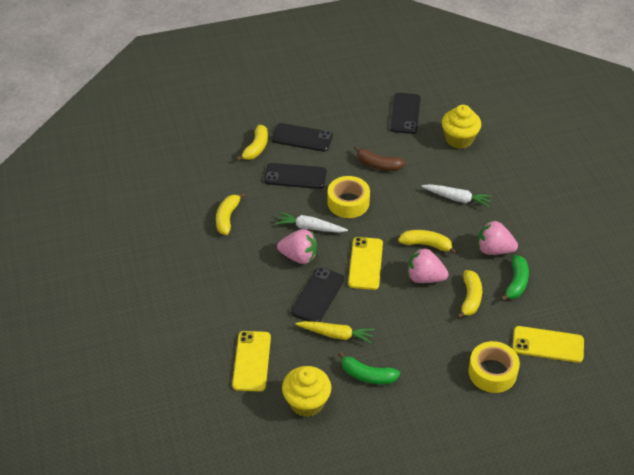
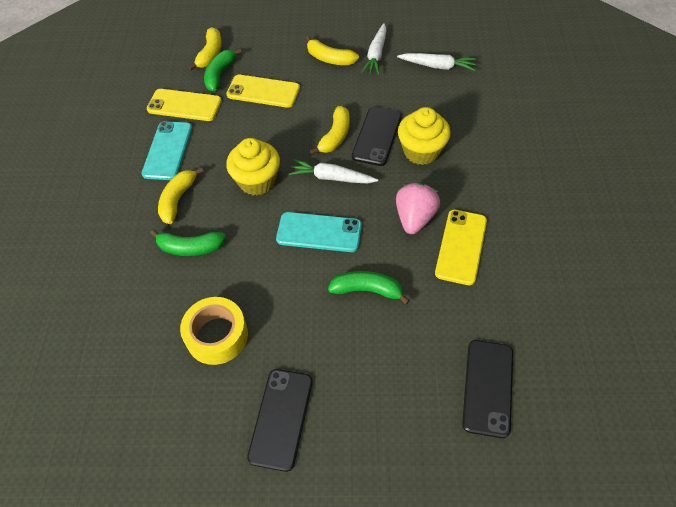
black phone: [264,163,327,189] [272,123,333,152] [291,267,345,322] [390,93,421,134] = 4 -> [247,369,313,472] [352,107,402,166] [462,340,513,438] = 3
brown banana: [354,145,406,171] = 1 -> none = 0
green banana: [338,351,400,384] [500,255,529,301] = 2 -> [150,230,226,256] [204,48,242,92] [328,271,410,305] = 3
pink strawberry: [277,229,317,264] [408,248,449,283] [478,221,518,255] = 3 -> [396,183,440,234] = 1
turquoise phone: none = 0 -> [142,121,192,180] [276,212,362,252] = 2
white carrot: [275,212,348,233] [421,184,492,207] = 2 -> [289,159,378,183] [361,23,387,75] [397,53,477,71] = 3
yellow carrot: [295,321,375,344] = 1 -> none = 0
yellow tape: [327,176,370,218] [468,341,520,393] = 2 -> [180,297,248,365] = 1

